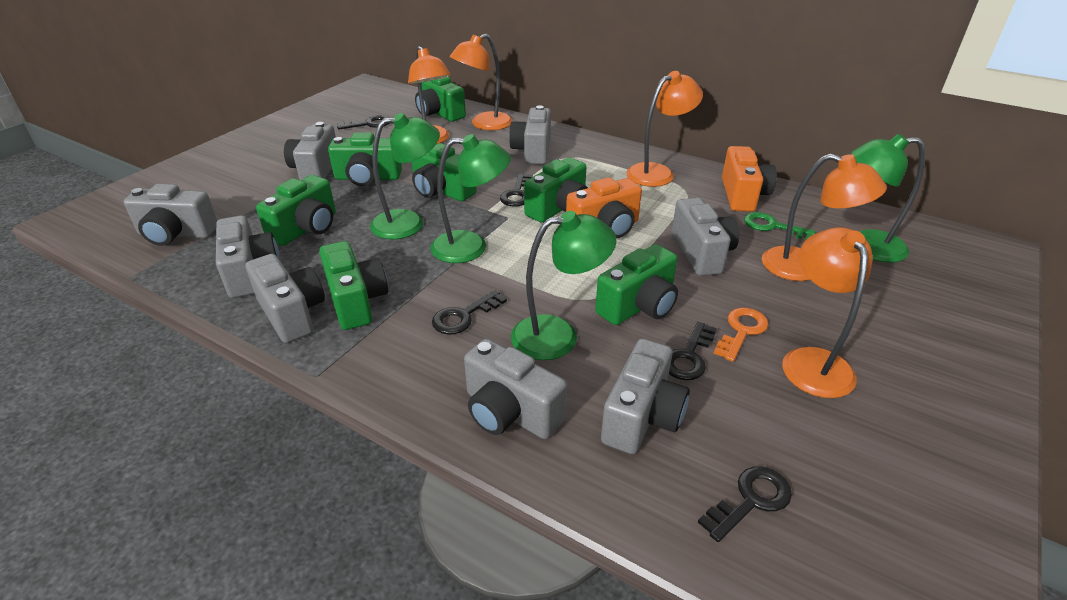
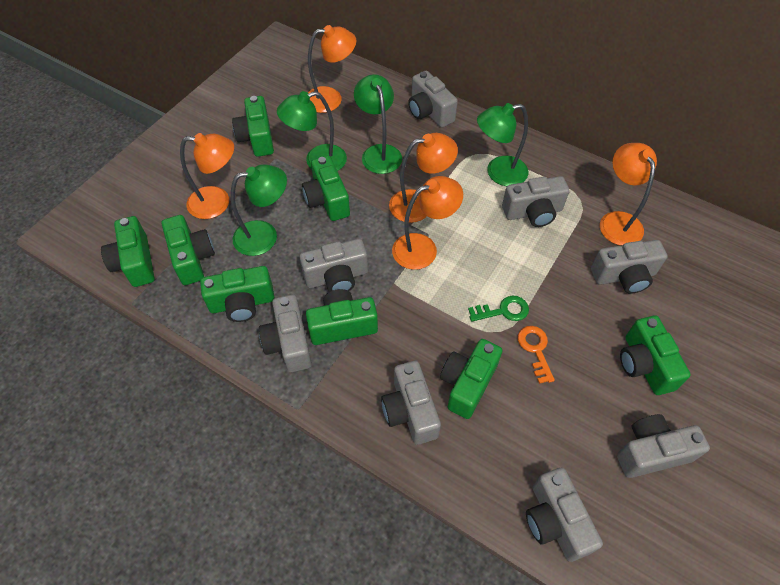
black key: [337,115,389,130] [432,290,507,335] [500,173,533,207] [669,322,717,380] [698,466,792,542] = 5 -> none = 0
green camera: [256,175,336,246] [319,241,388,330] [328,132,402,186] [412,143,477,202] [415,77,466,122] [524,157,588,222] [595,244,678,325] = 7 -> [101,216,155,287] [162,215,215,285] [200,266,274,322] [232,96,274,157] [302,155,350,221] [306,289,378,345] [440,339,502,419] [620,315,691,395] = 8
orange camera: [566,177,642,238] [722,146,777,212] = 2 -> none = 0

